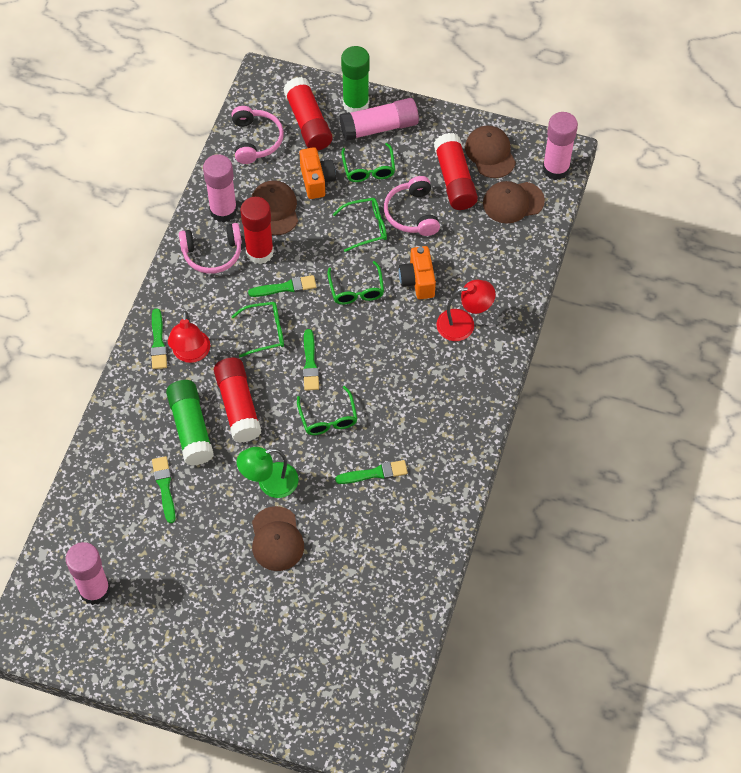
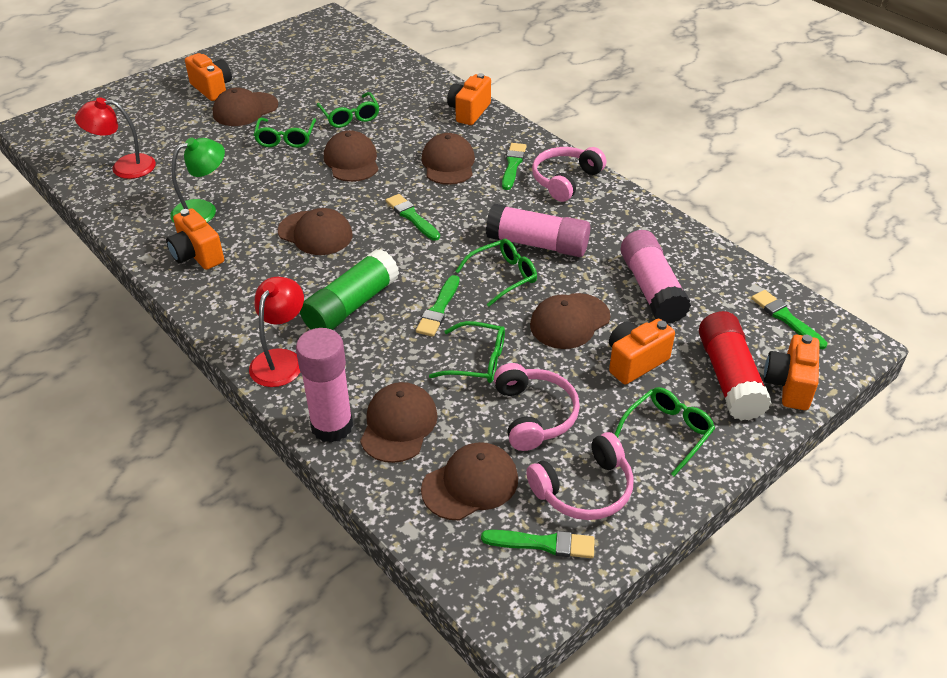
brown cap: [251,180,298,235] [252,506,304,571] [465,126,516,178] [483,181,545,224] = 4 -> [213,88,278,126] [278,208,353,255] [324,130,379,182] [360,382,438,463] [421,133,475,185] [421,442,518,521] [530,293,610,349] = 7
green glue stick: [166,380,214,466] [341,46,370,113] = 2 -> [300,249,399,330] = 1
orange camera: [299,147,336,199] [399,246,436,299] = 2 -> [166,208,224,270] [185,53,232,101] [447,73,491,125] [609,319,675,384] [764,335,820,410] = 5
pink glue stick: [66,542,110,605] [203,154,237,222] [339,98,419,141] [542,112,578,180] = 4 -> [296,328,353,443] [486,204,590,257] [621,230,691,324] = 3
red glue stick: [214,358,261,443] [240,197,274,264] [283,77,332,151] [434,133,478,210] = 4 -> [699,311,772,421] = 1

